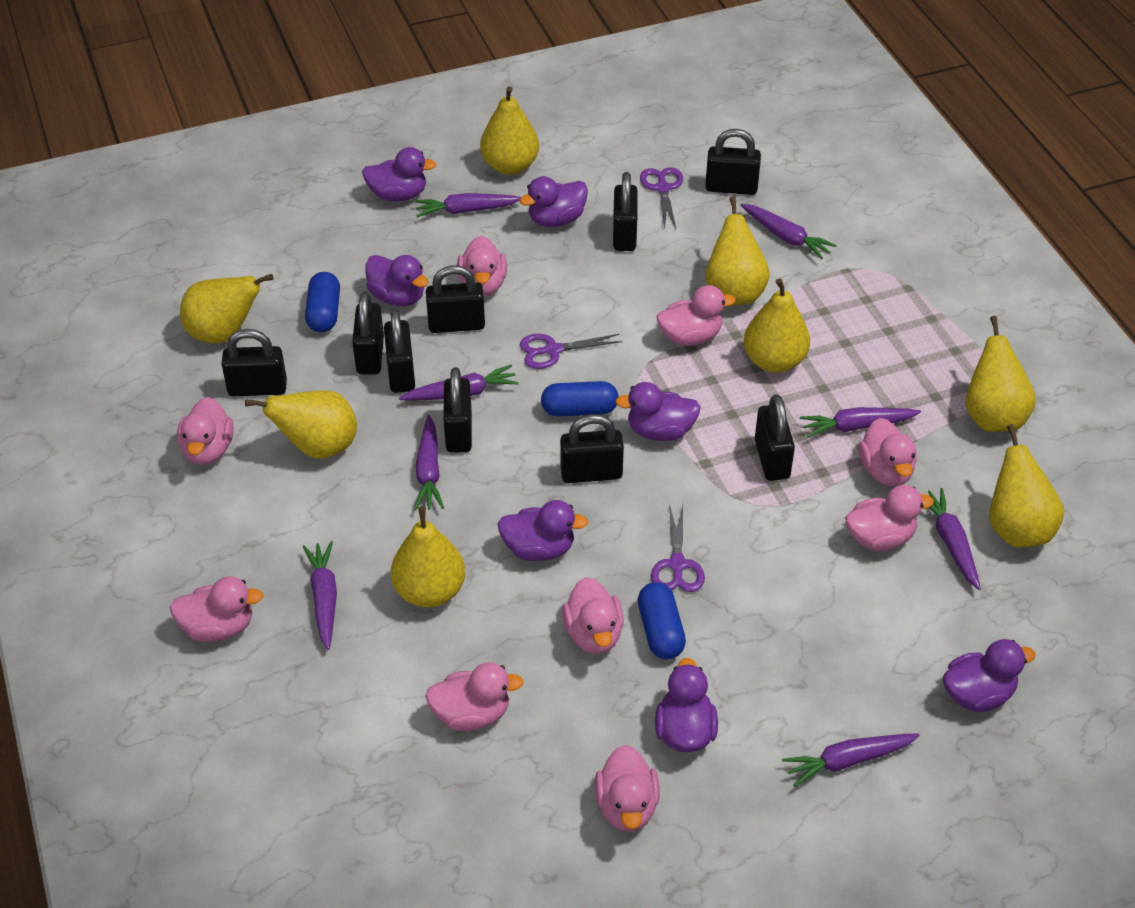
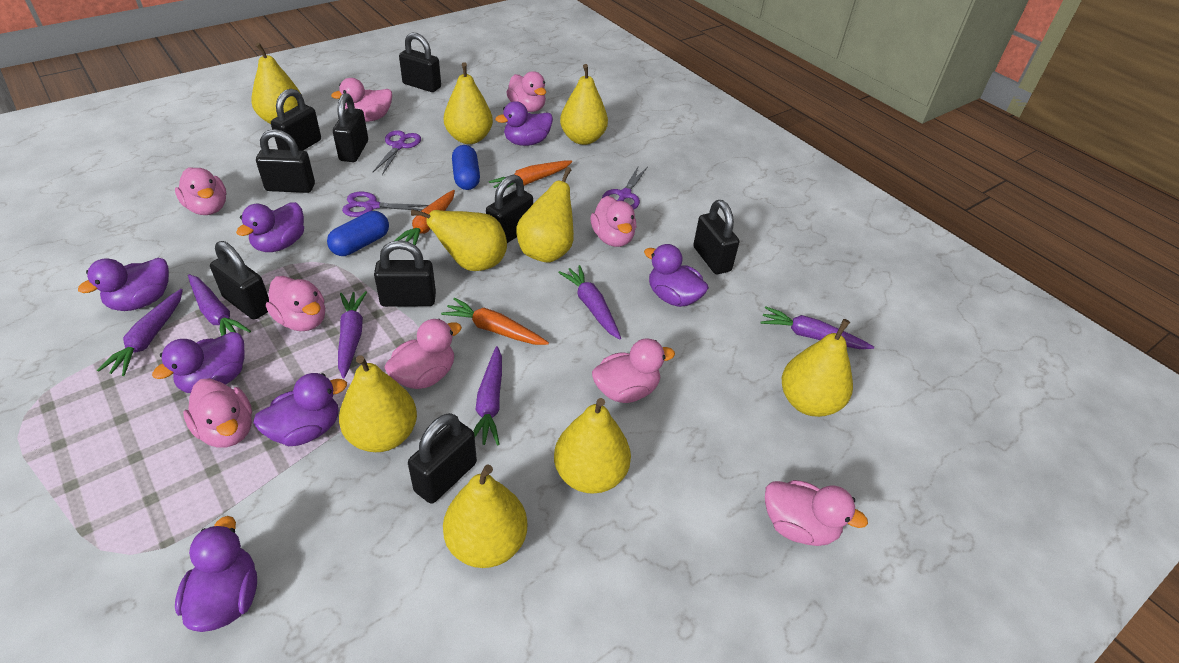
blue capsule: [305,272,340,332] [541,381,619,417] [638,582,686,660] = 3 -> [327,211,389,256] [452,145,480,190] = 2
orange carrot: none = 0 -> [394,190,455,246] [441,298,549,345] [489,161,572,188] = 3
purple carrot: [302,541,337,650] [399,365,519,401] [414,193,521,217] [414,415,444,510] [740,204,837,259] [782,733,920,787] [800,407,921,438] [928,488,981,590] = 8 -> [97,289,183,376] [188,274,251,336] [338,291,367,378] [473,346,502,445] [558,265,621,339] [760,306,874,349] = 6
yellow pear: [180,274,274,343] [245,390,357,459] [391,506,465,608] [480,86,539,175] [706,196,770,305] [744,278,810,373] [966,316,1036,432] [989,424,1064,548] = 8 -> [251,43,300,124] [339,355,417,452] [411,209,507,271] [443,464,527,568] [444,62,493,144] [516,167,574,263] [554,398,631,494] [560,64,608,145] [782,319,853,417] = 9

